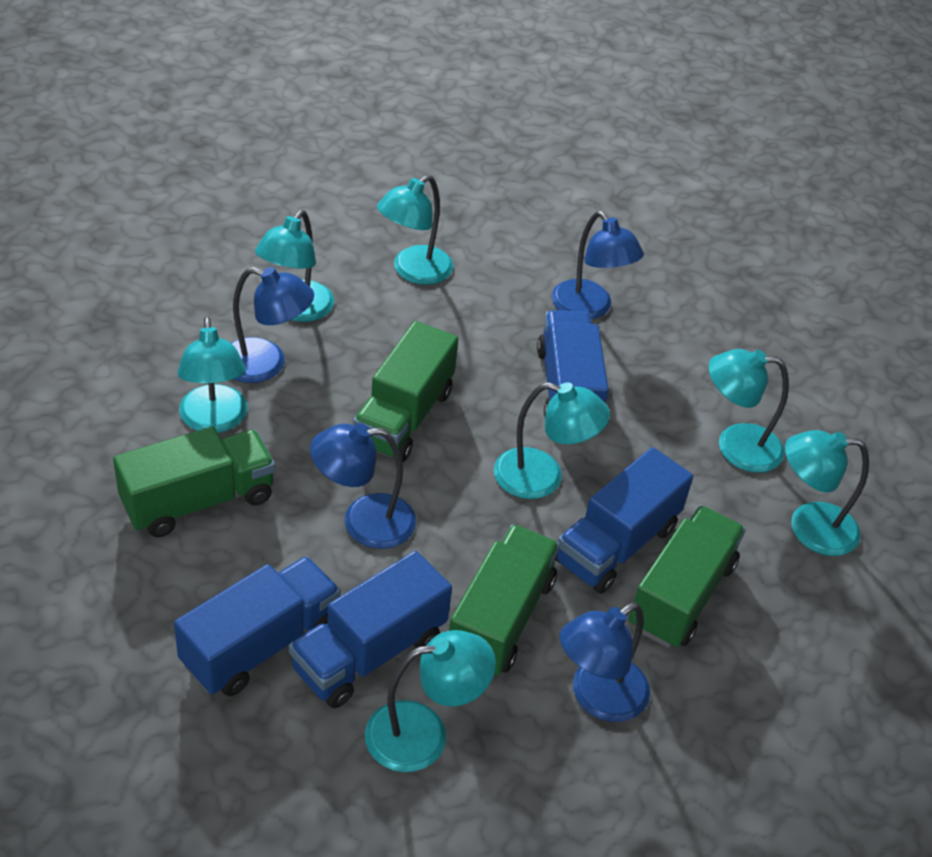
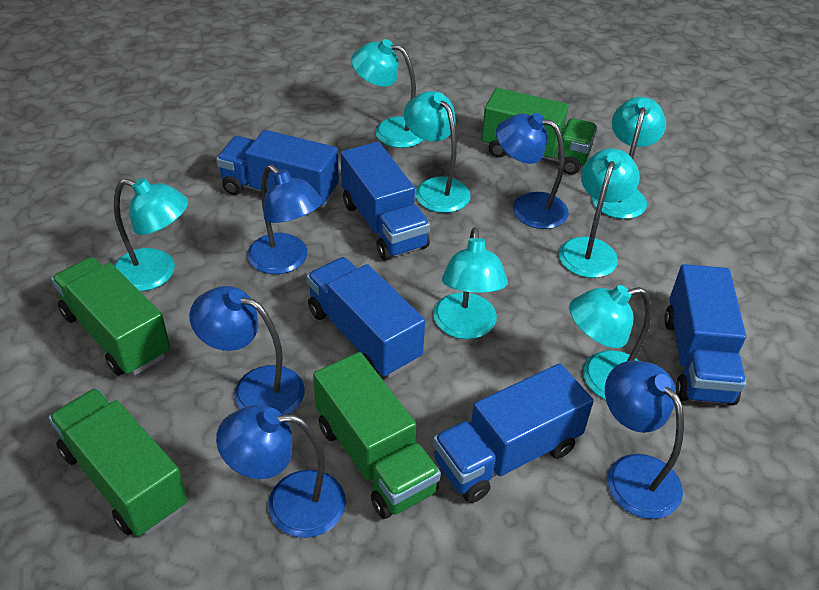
blue lamp: [231,267,314,383] [310,423,416,549] [552,211,644,319] [560,603,650,722] = 4 -> [189,286,305,415] [216,405,346,538] [247,165,322,274] [496,113,569,229] [605,361,684,519] = 5
blue truck: [174,556,341,696] [289,551,452,709] [537,310,609,416] [555,447,693,594] = 4 -> [216,130,339,208] [307,257,425,378] [341,142,430,261] [433,363,593,503] [664,264,746,405] = 5

